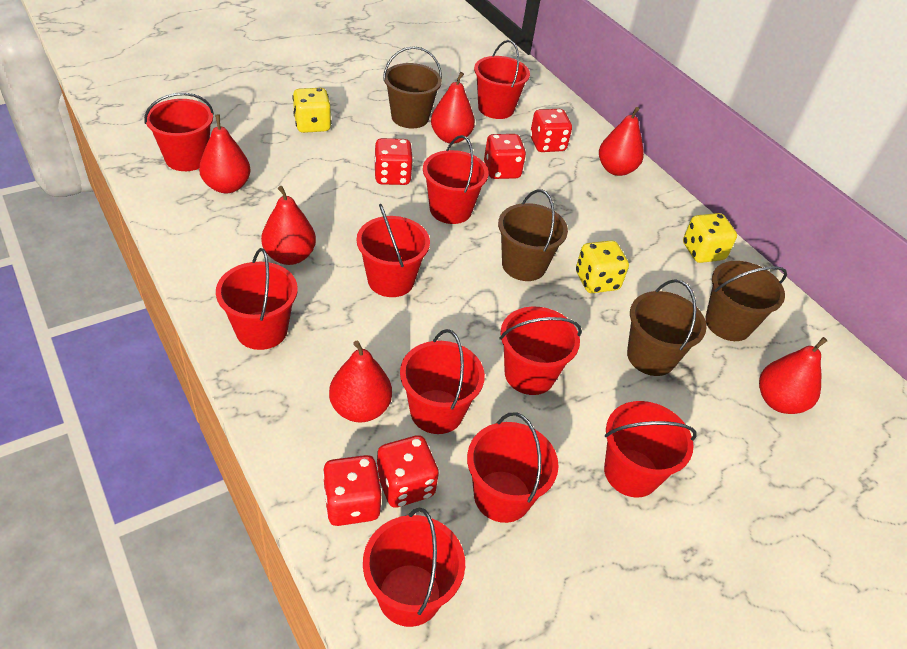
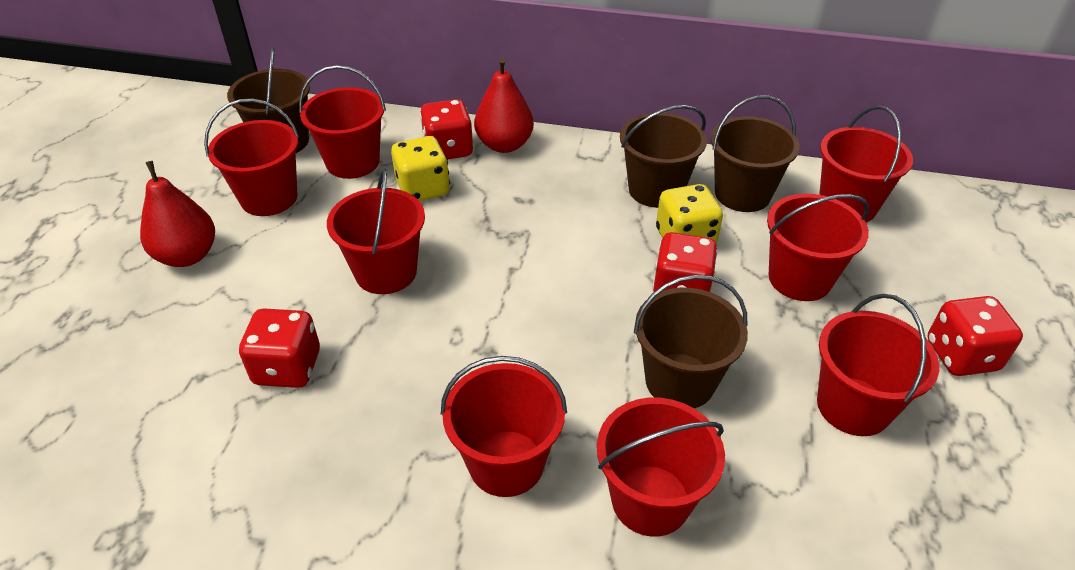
red bucket: [144,93,214,171] [216,248,298,350] [357,204,430,297] [363,508,465,627] [400,329,485,434] [423,135,488,224] [467,412,559,523] [474,40,530,119] [500,306,582,395] [604,401,697,498] = 10 -> [204,98,299,216] [299,65,386,179] [327,168,425,294] [441,356,567,497] [597,398,725,536] [767,194,869,301] [817,294,939,436] [819,106,913,222] = 8
red dice: [323,455,381,526] [374,138,413,185] [377,435,439,508] [484,134,526,179] [530,109,572,152] = 5 -> [239,308,320,388] [420,99,474,159] [652,232,718,292] [928,296,1023,376] = 4
red pear: [199,114,251,193] [261,186,316,265] [329,341,392,423] [431,72,475,144] [599,107,644,176] [759,337,827,414] = 6 -> [140,161,215,267] [474,58,534,153] = 2
yellow dice: [293,88,331,133] [576,240,629,293] [683,213,737,263] = 3 -> [391,136,450,201] [656,184,723,244] = 2

